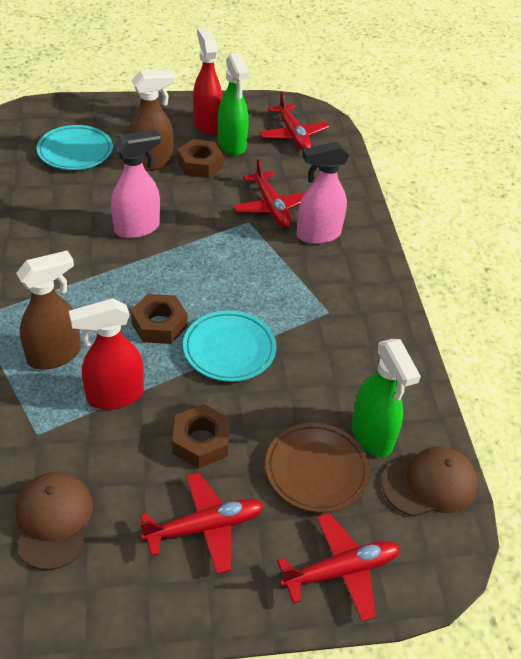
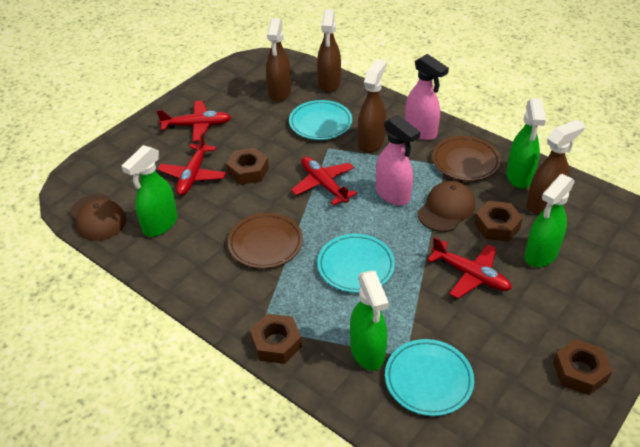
brown nut: [131,294,188,344] [172,404,230,468] [178,139,223,178] = 3 -> [226,148,269,185] [250,314,302,364] [474,201,523,242] [553,339,612,395] = 4
brown plate: [265,423,370,513] = 1 -> [228,213,303,269] [432,136,501,181] = 2
brown spray bottle: [16,250,81,370] [128,70,175,171] = 2 -> [266,18,291,102] [317,9,341,93] [358,59,386,153] [526,120,585,214] = 4
green spray bottle: [218,53,249,155] [352,339,421,457] = 2 -> [122,145,177,237] [350,270,389,371] [506,98,546,189] [524,174,575,267] = 4
red spray bottle: [69,298,144,410] [193,27,222,135] = 2 -> none = 0
turquoise plate: [37,125,113,170] [183,310,276,382] = 2 -> [289,100,352,140] [317,234,395,293] [385,339,474,416] = 3

